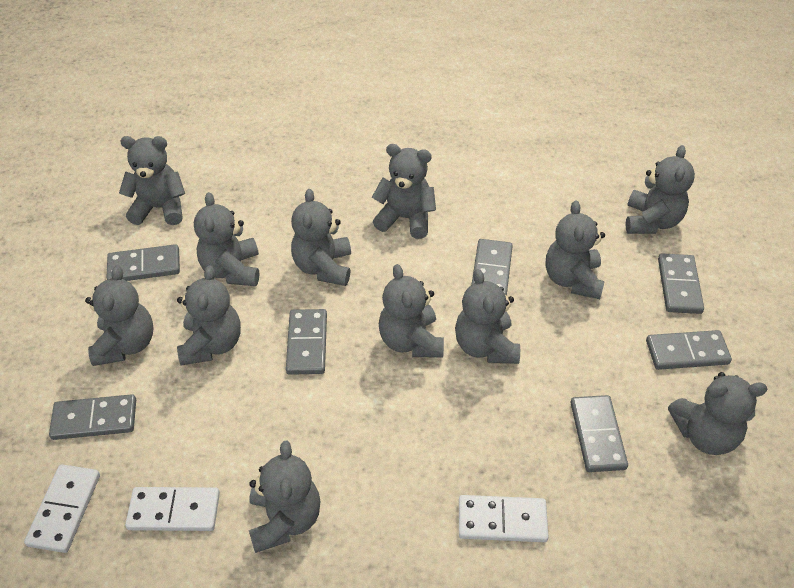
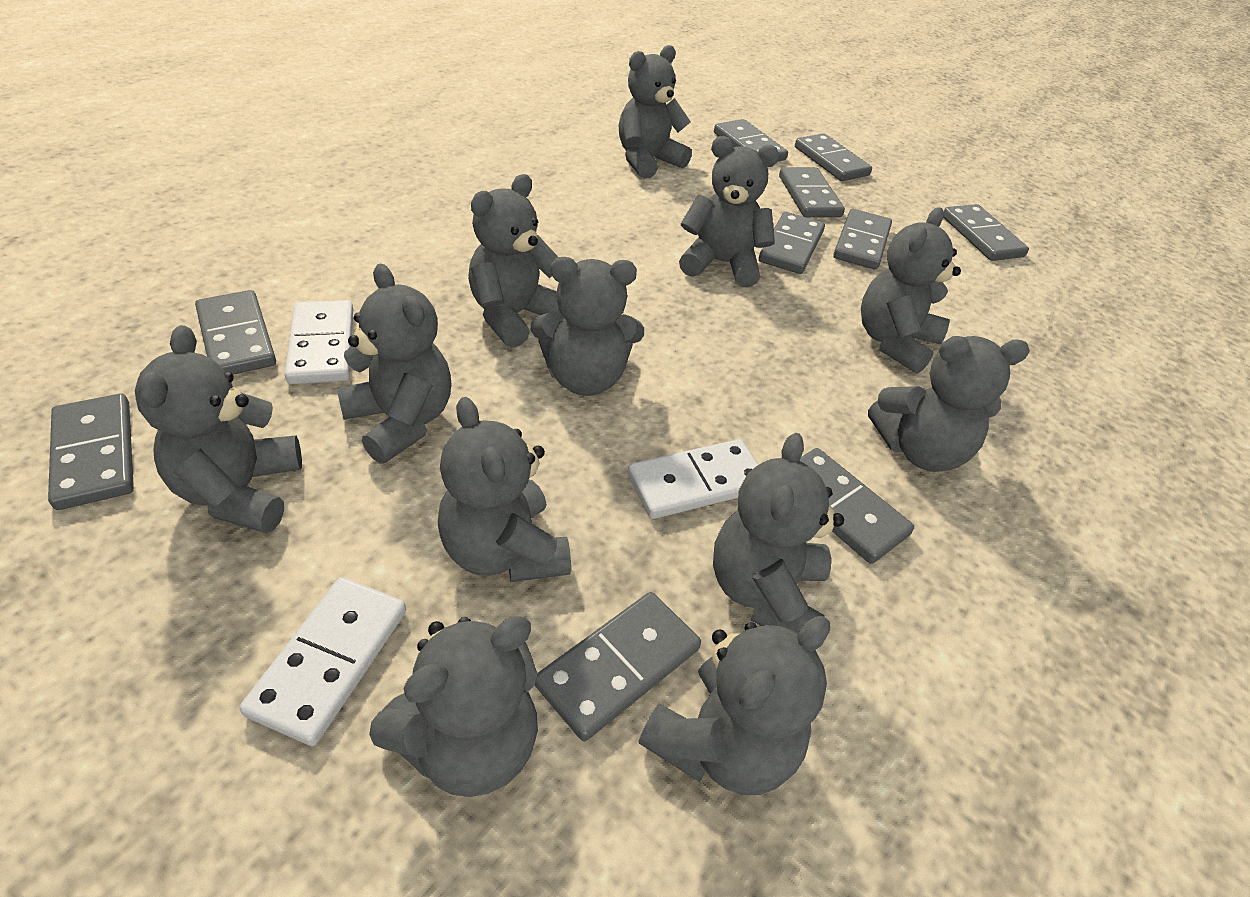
grey domino: [49,394,136,440] [106,244,180,281] [286,309,327,375] [471,239,513,295] [571,395,628,472] [646,330,732,370] [658,253,704,314] = 7 -> [48,394,134,510] [195,290,276,375] [535,592,701,742] [714,119,788,162] [759,212,825,274] [779,167,845,217] [795,133,872,181] [799,448,914,564] [833,209,892,269] [943,204,1029,261] = 10

